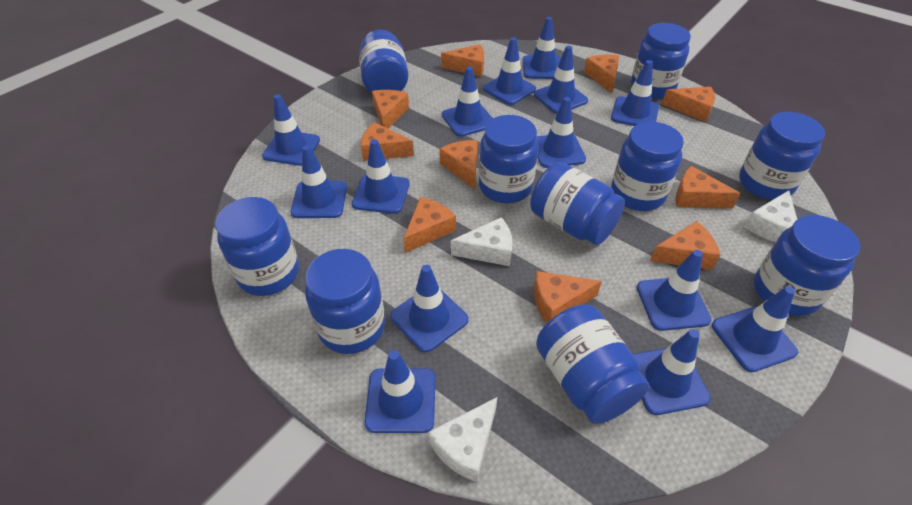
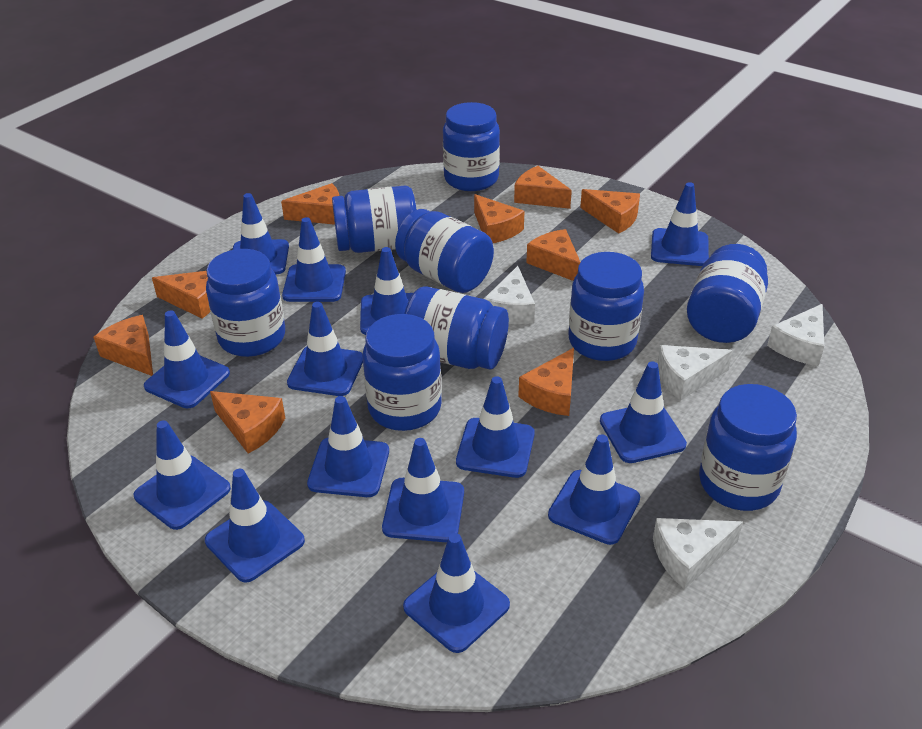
blue jar: [215,197,299,296] [305,249,385,354] [359,29,408,93] [479,115,538,203] [530,162,625,245] [536,304,649,424] [611,122,684,211] [631,23,691,99] [739,112,825,200] [754,215,860,316] = 10 -> [206,249,285,357] [332,186,416,253] [363,314,442,431] [395,209,494,293] [404,286,509,370] [443,102,500,191] [568,252,644,361] [687,244,768,343] [699,384,797,511] = 9
orange cheese: [361,122,414,161] [372,90,409,129] [404,197,456,253] [439,140,478,189] [441,44,484,77] [534,271,602,323] [584,55,619,93] [650,221,720,270] [661,87,715,122] [676,166,741,209] = 10 -> [93,315,153,376] [152,271,210,319] [210,391,285,454] [281,183,339,225] [474,194,524,243] [514,166,572,209] [518,348,574,416] [526,229,580,281] [580,189,640,233] = 9
white cheese: [429,397,497,482] [451,217,512,266] [744,190,797,242] = 3 -> [484,266,535,324] [653,518,743,589] [657,345,733,401] [767,304,824,366] = 4

